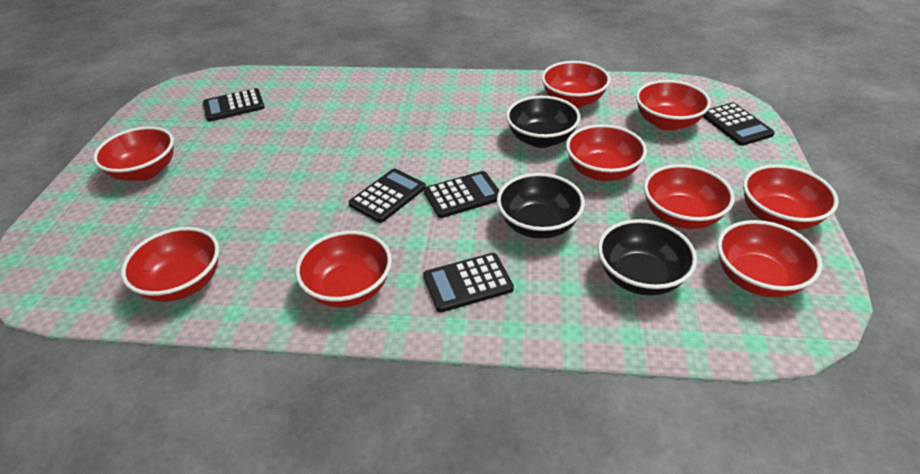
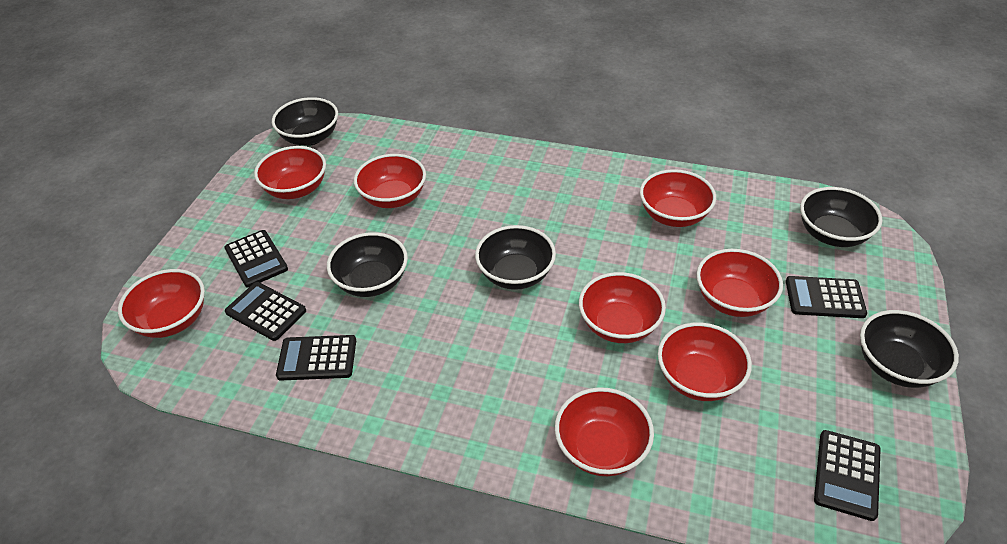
black bowl: [497,173,585,239] [506,96,580,148] [598,219,697,296] = 3 -> [272,97,338,146] [327,232,408,297] [475,225,556,290] [800,187,882,247] [860,310,959,388] = 5
red bowl: [93,126,174,181] [121,227,219,302] [295,231,392,307] [541,61,610,108] [566,124,647,181] [636,80,711,131] [644,164,735,229] [717,220,822,297] [743,164,839,230] = 9 -> [118,269,205,338] [254,146,326,199] [354,154,426,208] [555,387,654,476] [579,272,666,343] [640,169,716,227] [658,322,752,401] [696,249,783,317] = 8

